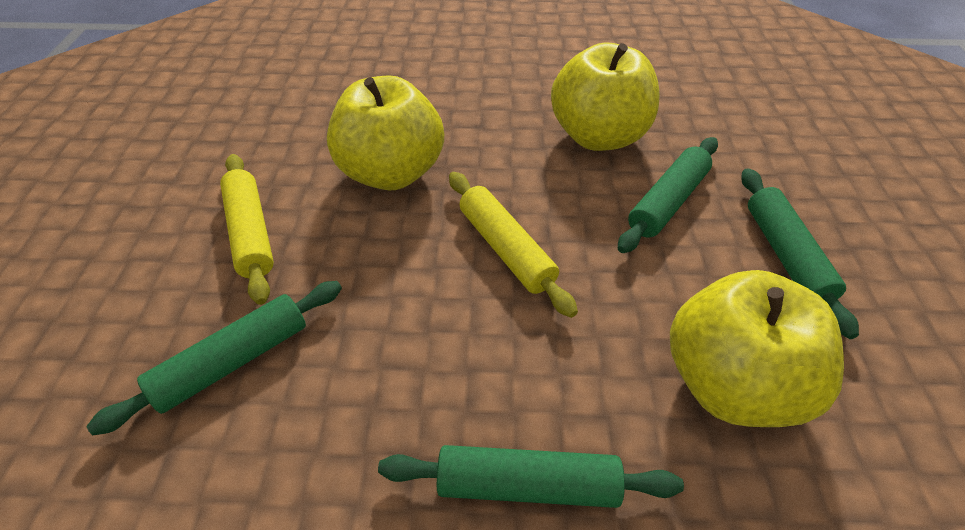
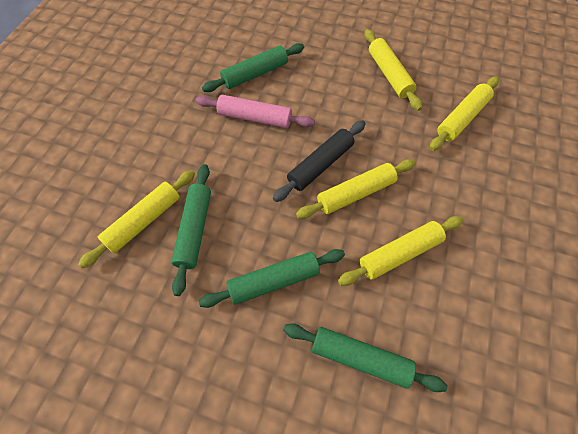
black rolling pin: none = 0 -> [273,120,366,202] = 1
pink rolling pin: none = 0 -> [195,95,315,128] = 1
yellow apple: [327,75,444,190] [551,42,659,151] [670,270,844,427] = 3 -> none = 0
yellow rolling pin: [220,154,274,305] [449,172,578,318] = 2 -> [78,170,195,269] [296,159,415,219] [338,216,463,286] [365,29,422,111] [430,76,499,151] = 5

